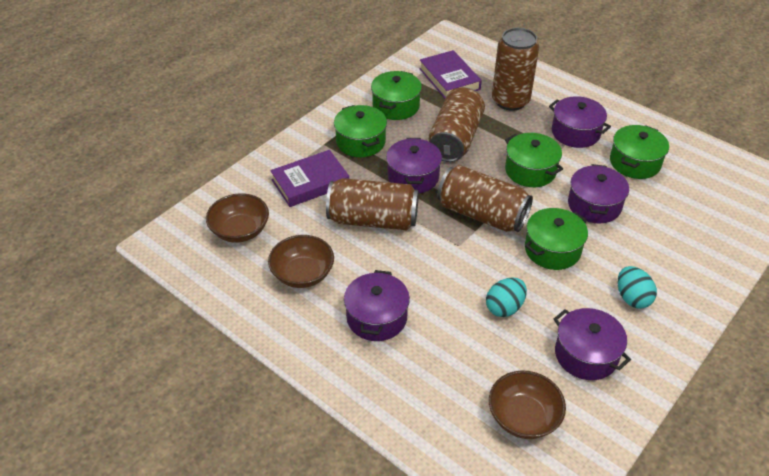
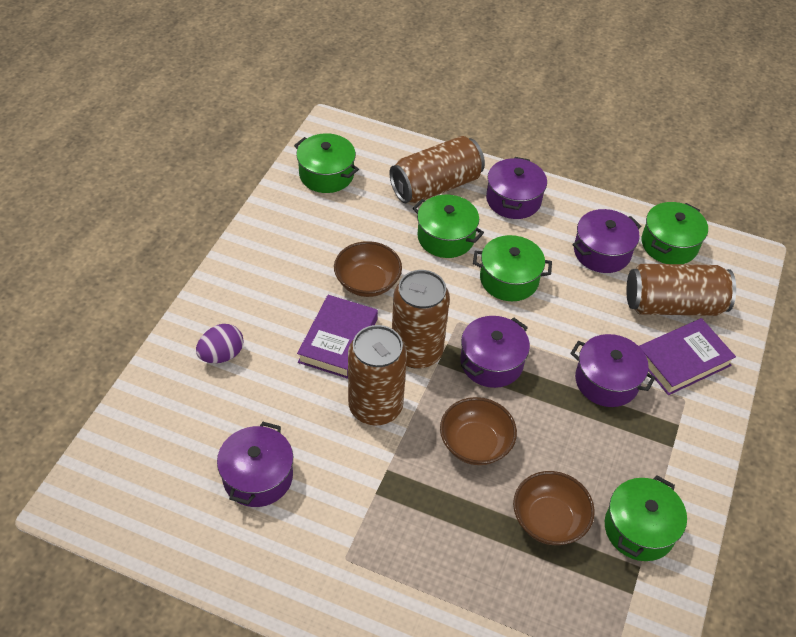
purple egg: none = 0 -> [196,324,243,363] = 1
turquoise egg: [486,278,527,317] [618,266,657,309] = 2 -> none = 0

